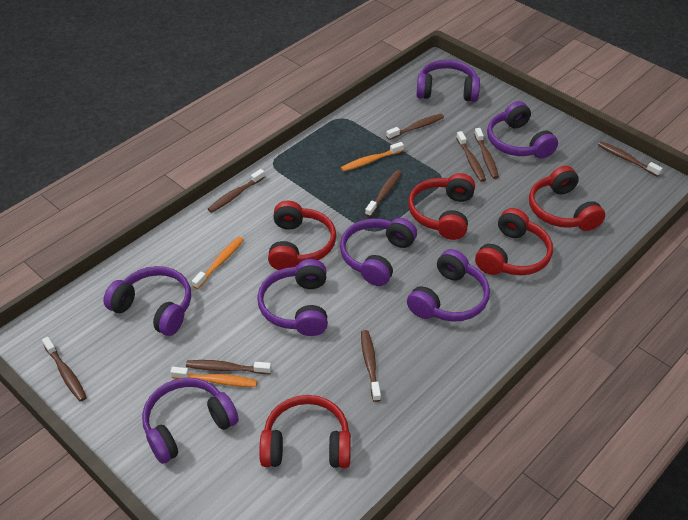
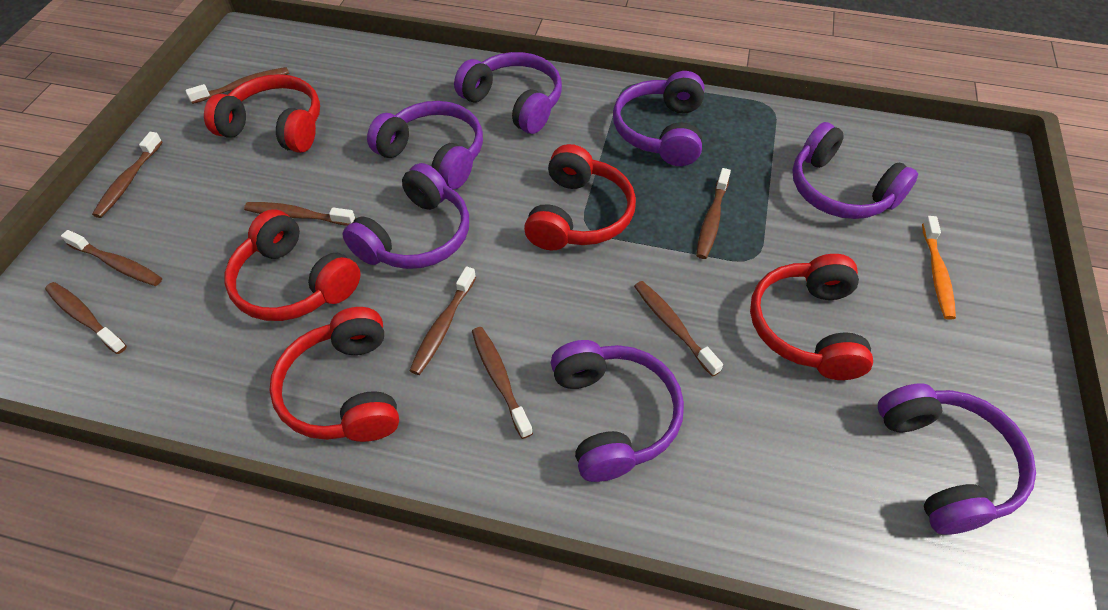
orange toothbrush: [170,367,257,387] [192,237,244,289] [341,142,404,172] = 3 -> [922,216,956,320] = 1

